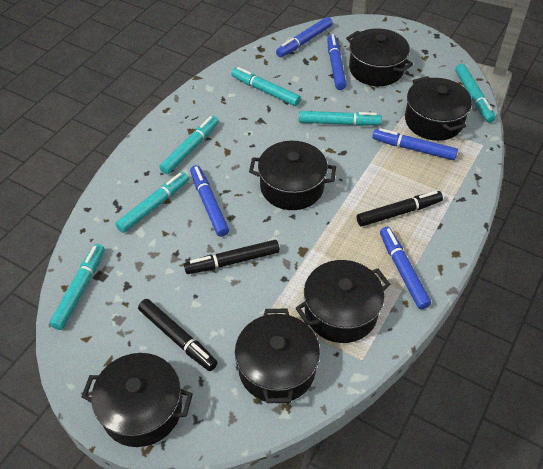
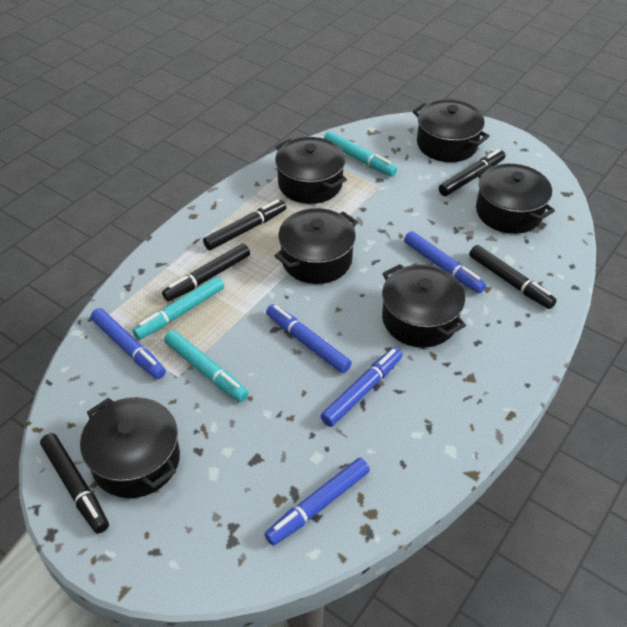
black marker: [138,299,218,371] [184,240,280,274] [357,191,443,227] = 3 -> [40,433,109,534] [162,244,250,302] [203,199,286,250] [439,149,506,196] [469,245,557,309] = 5
turquoise marker: [49,244,105,330] [115,172,189,233] [159,116,219,174] [231,67,301,106] [299,111,382,126] [455,64,496,123] = 6 -> [132,276,224,340] [164,330,248,402] [324,131,397,177] = 3

